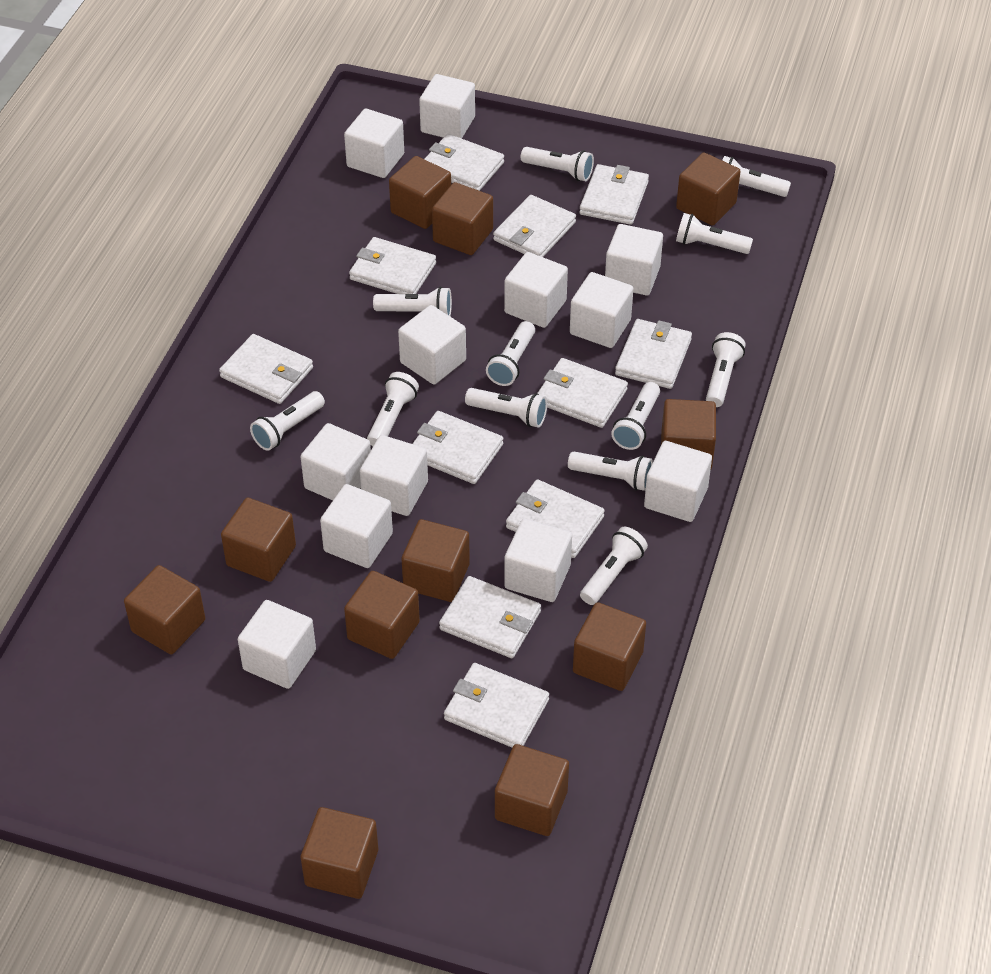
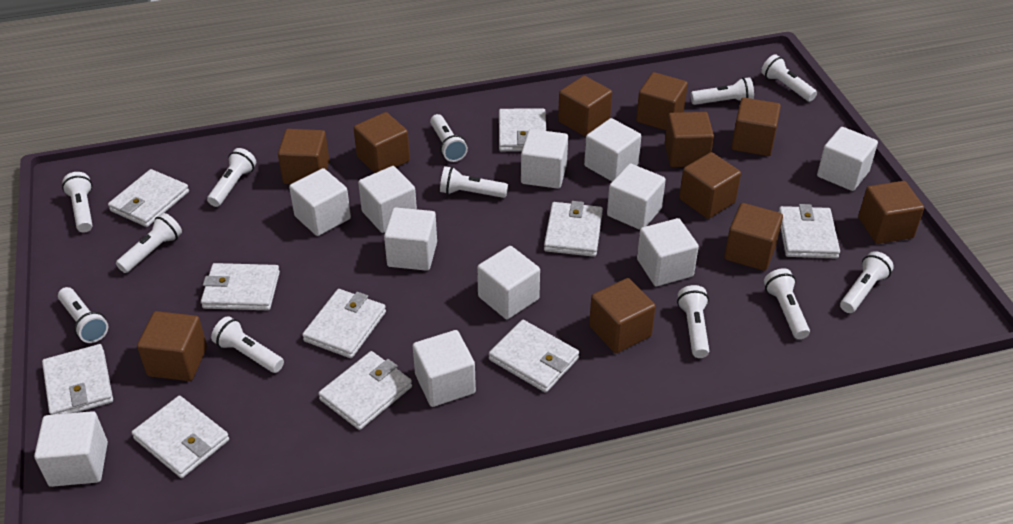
white cube: [238,600,316,689] [301,423,371,500] [320,484,393,568] [344,109,404,178] [360,435,428,516] [398,305,466,384] [419,74,475,138] [504,252,568,328] [504,519,572,602] [570,272,633,348] [605,224,663,295] [644,441,712,522] = 12 -> [34,411,108,487] [289,168,351,236] [358,166,417,233] [384,207,437,271] [413,330,476,407] [477,246,540,319] [521,129,568,189] [584,118,641,181] [607,163,666,230] [637,218,699,286] [817,127,878,191] = 11
white wallet: [219,334,313,404] [349,237,436,294] [412,411,503,484] [425,134,504,191] [439,576,541,658] [444,663,549,747] [493,195,576,257] [506,479,605,558] [538,358,628,428] [579,164,649,225] [615,319,692,389] = 11 -> [42,344,113,415] [108,169,189,227] [132,396,229,478] [201,263,280,310] [302,289,386,358] [318,351,412,430] [489,320,579,393] [499,108,547,152] [544,201,603,257] [779,204,840,259] = 10

